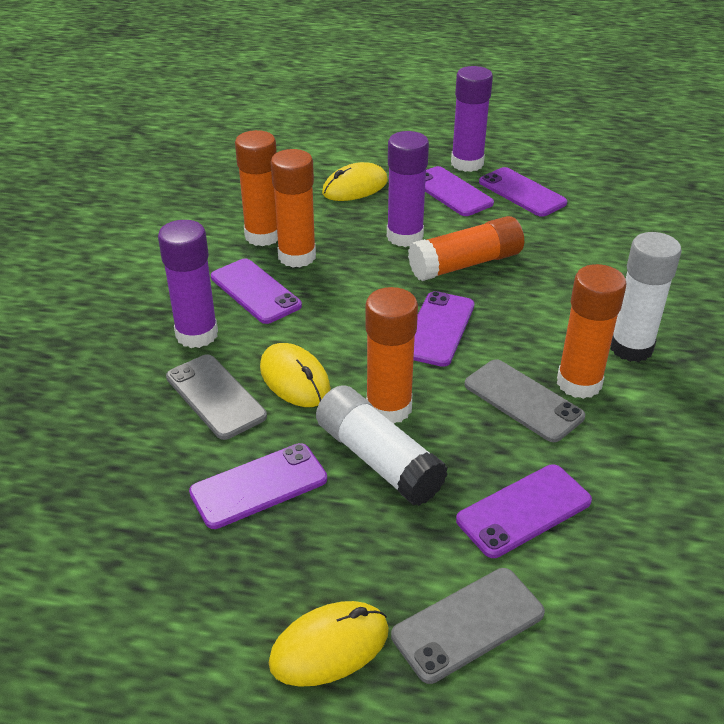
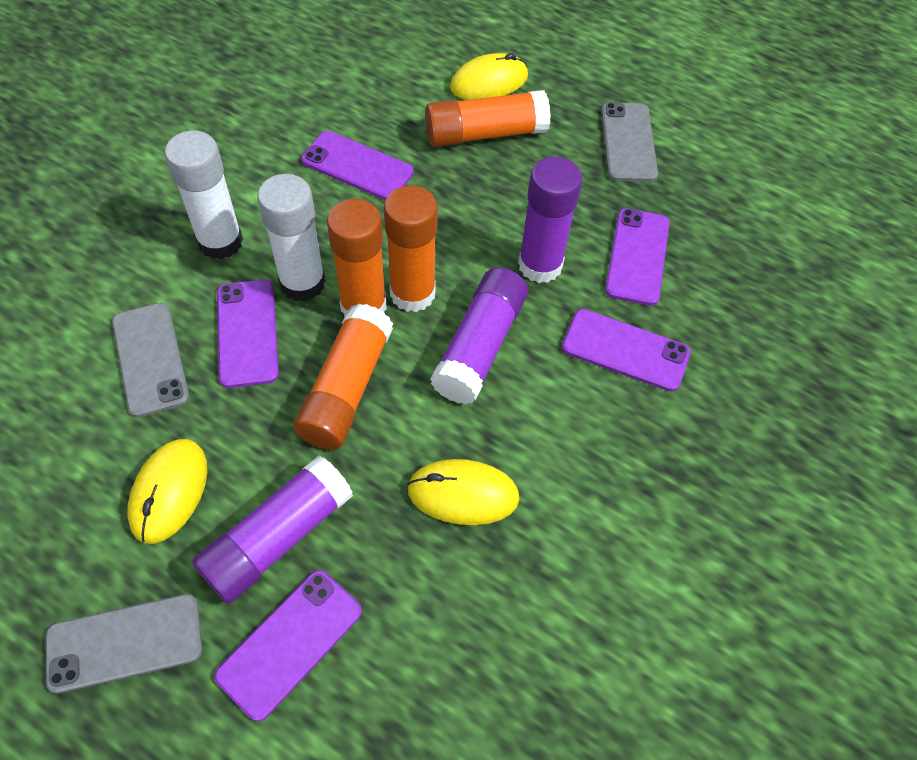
orange glue stick: [235,130,278,246] [271,149,316,268] [365,287,418,424] [408,216,524,281] [557,264,626,399] = 5 -> [294,304,393,450] [327,199,387,317] [384,185,438,312] [425,90,551,147] = 4
purple phone: [189,443,327,529] [211,258,302,324] [413,291,474,367] [425,166,494,216] [456,464,592,558] [479,167,567,217] = 6 -> [214,570,362,721] [217,280,279,388] [301,131,414,200] [562,309,691,392] [605,208,670,306] = 5

